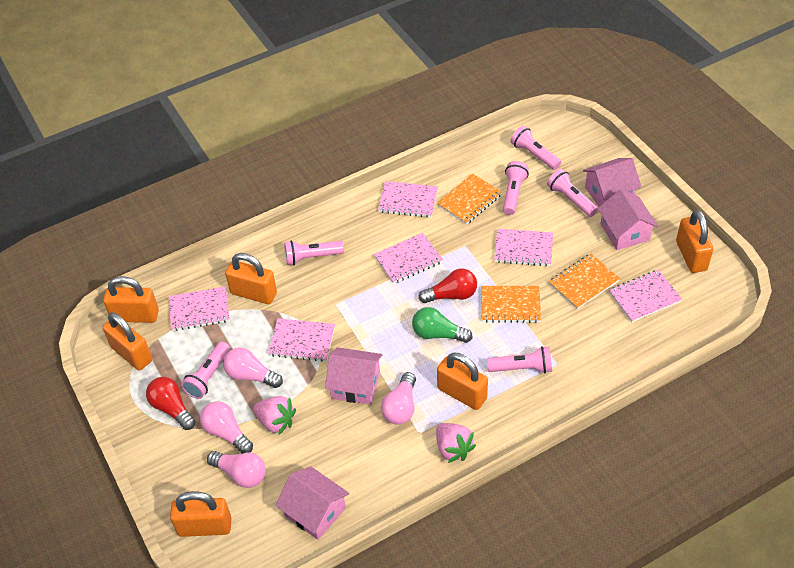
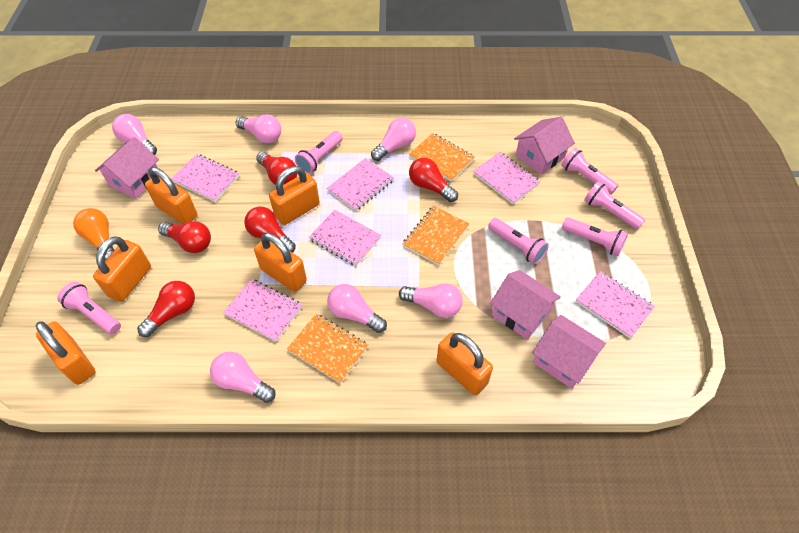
green light bulb: [412,307,473,343] = 1 -> none = 0
orange light bulb: none = 0 -> [73,208,114,260] = 1
pink light bulb: [200,401,253,454] [207,451,266,488] [223,347,283,388] [381,372,416,425] = 4 -> [112,114,157,155] [210,352,276,403] [236,114,281,143] [327,284,387,333] [371,118,416,161] [399,283,463,318] = 6
pink strawberry: [253,396,296,435] [436,423,476,463] = 2 -> none = 0
red light bulb: [146,377,196,430] [418,269,477,303] = 2 -> [137,281,195,337] [158,221,211,253] [244,206,296,253] [256,152,297,185] [409,158,458,202] = 5

